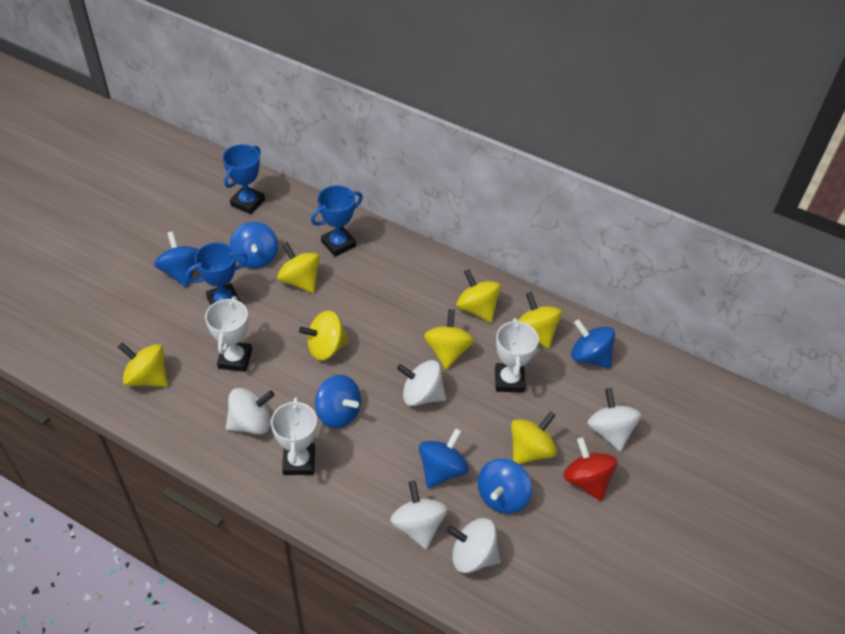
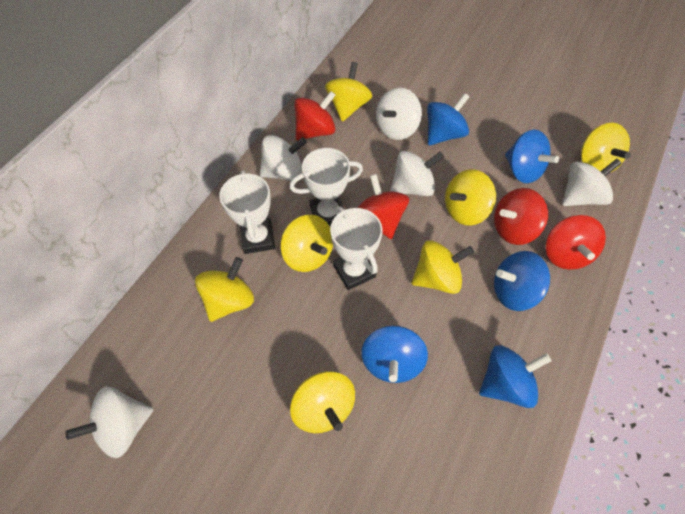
blue spinning top: [154,231,199,287] [230,222,278,268] [315,375,361,428] [419,428,469,488] [478,459,532,514] [571,319,615,368] = 6 -> [361,326,428,383] [427,93,469,145] [479,345,552,408] [494,251,550,311] [505,129,559,183] = 5
blue trophy: [186,242,248,305] [223,144,265,214] [311,185,363,257] = 3 -> none = 0
red spinning top: [563,437,617,501] = 1 -> [294,91,336,141] [358,174,409,239] [494,188,548,245] [546,215,606,270] = 4

